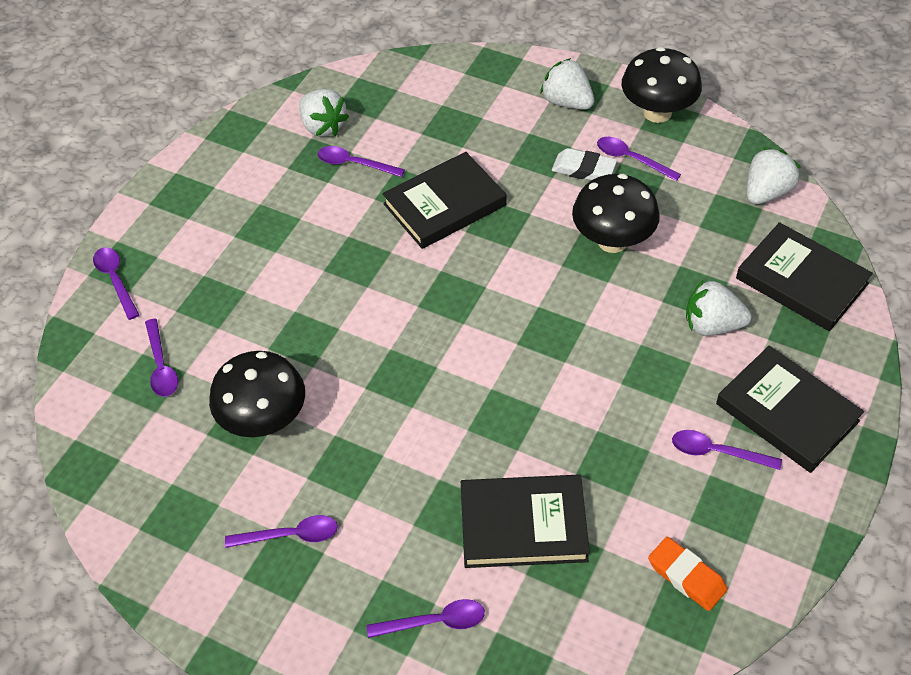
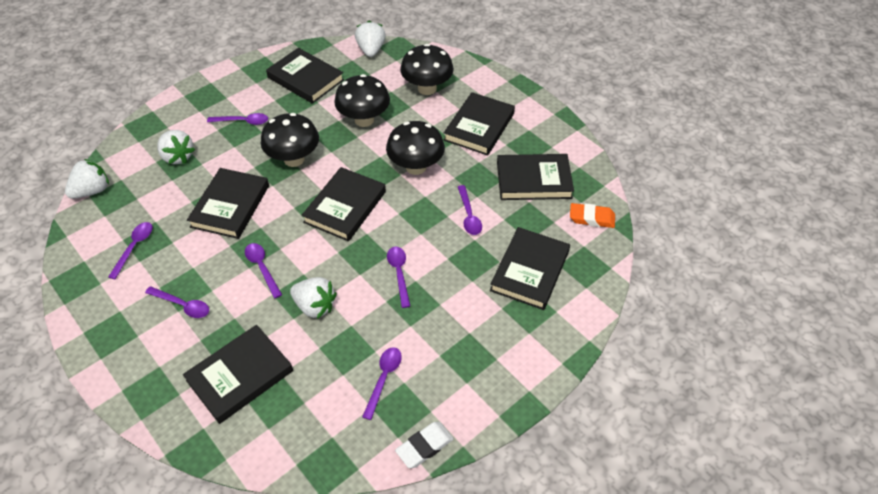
black book: [382,152,507,249] [461,475,590,568] [716,346,864,473] [736,222,873,331] = 4 -> [183,325,293,424] [187,168,269,239] [266,48,344,104] [302,167,386,242] [444,92,515,156] [490,227,570,310] [497,154,574,200] = 7
black mushroom: [209,351,305,437] [572,174,660,253] [621,47,702,123] = 3 -> [261,113,319,167] [334,74,390,127] [386,121,445,175] [400,44,454,95] = 4

